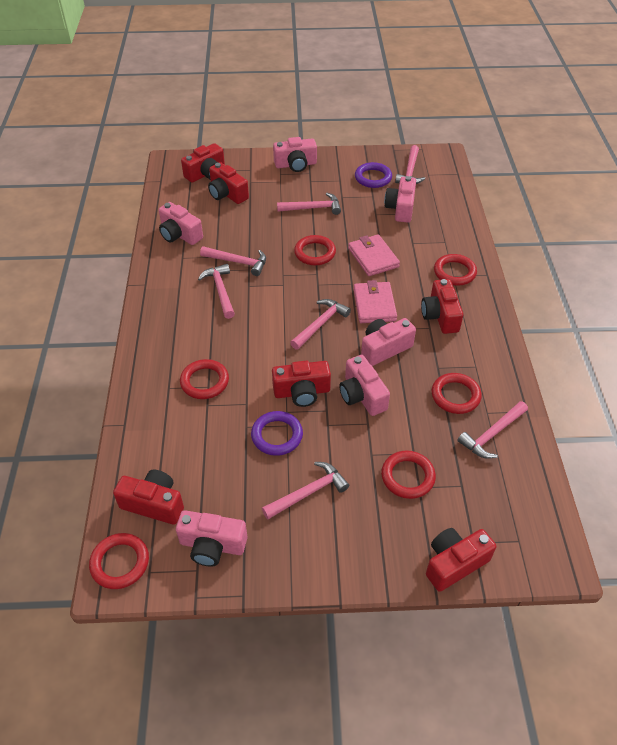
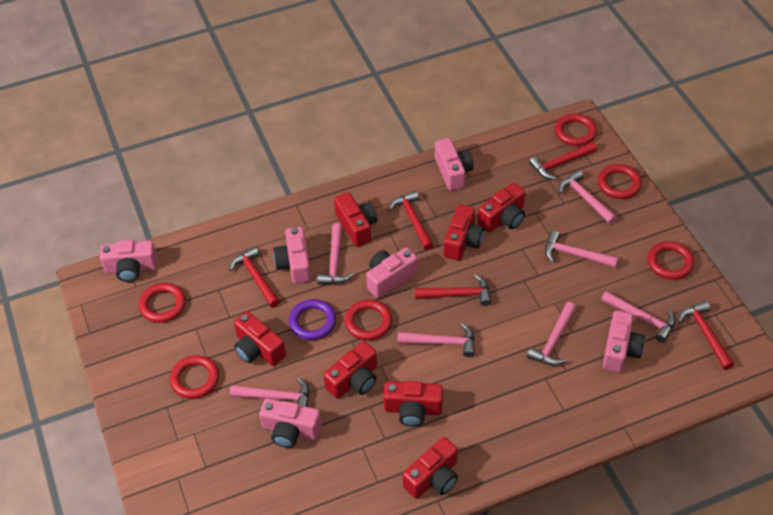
pink wallet: [348,234,400,276] [354,280,397,323] = 2 -> none = 0
purple ring: [251,411,303,456] [355,162,392,188] = 2 -> [289,299,336,340] = 1
red camera: [113,470,184,525] [181,143,225,183] [208,162,249,204] [272,361,331,407] [421,279,463,334] [426,528,496,592] = 6 -> [234,311,286,366] [324,341,377,399] [334,192,377,247] [384,381,443,427] [403,437,458,499] [444,204,484,260] [478,183,525,232] = 7
red hammer: none = 0 -> [229,246,280,307] [388,191,434,250] [415,274,491,306] [529,142,597,180] [678,301,734,370] = 5

